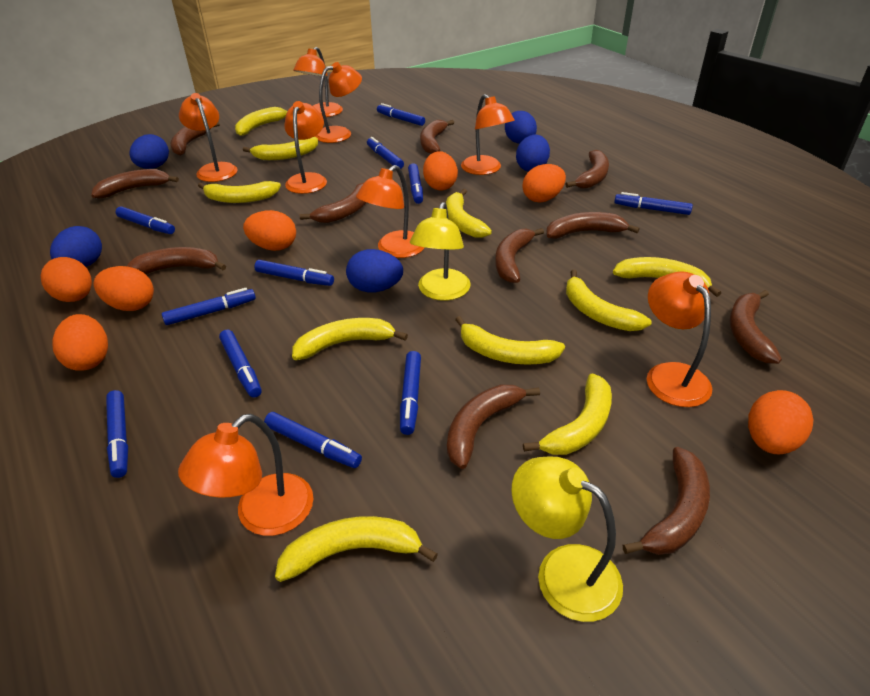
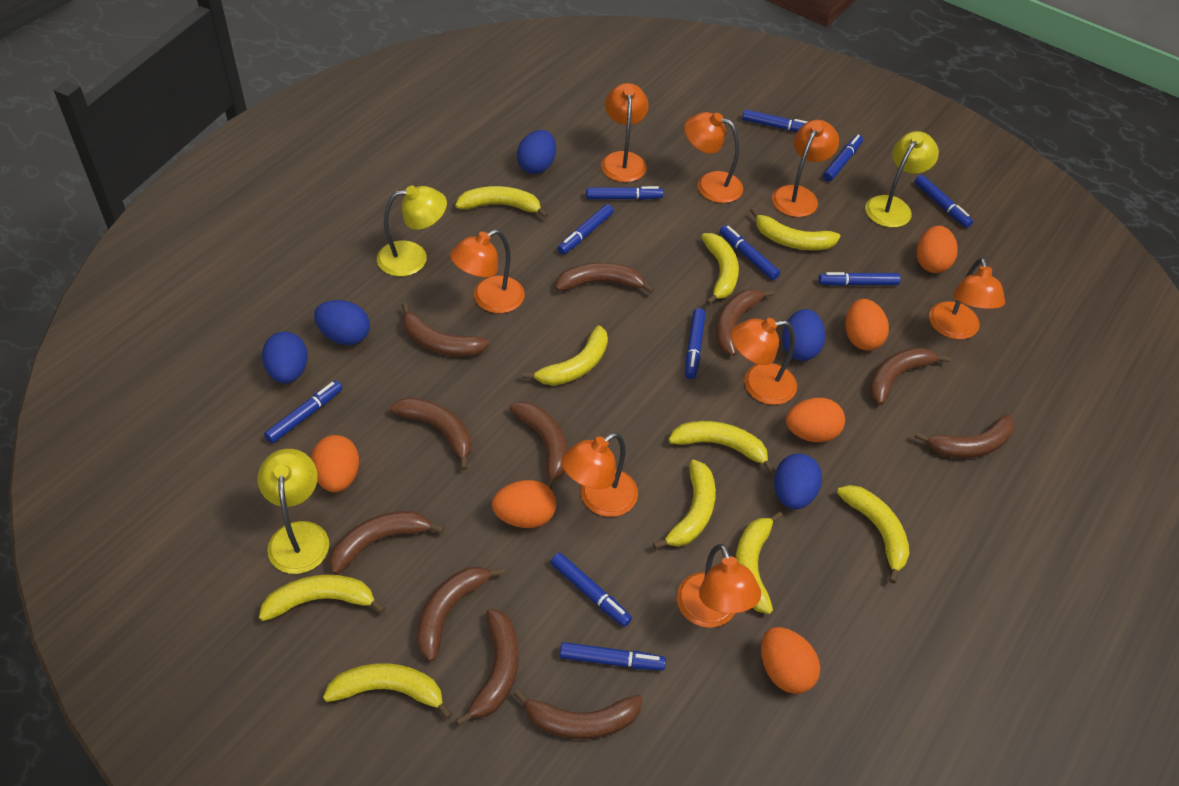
orange egg: [41,257,92,302] [52,314,108,371] [94,266,154,311] [243,210,296,251] [423,151,458,190] [523,164,566,202] [748,390,813,455] = 7 -> [311,435,359,492] [492,480,556,528] [761,627,820,694] [786,398,845,442] [845,299,889,351] [917,226,958,273] = 6
yellow lamp: [410,202,471,301] [511,457,623,622] = 2 -> [257,449,329,574] [377,186,447,276] [865,131,939,228] = 3

